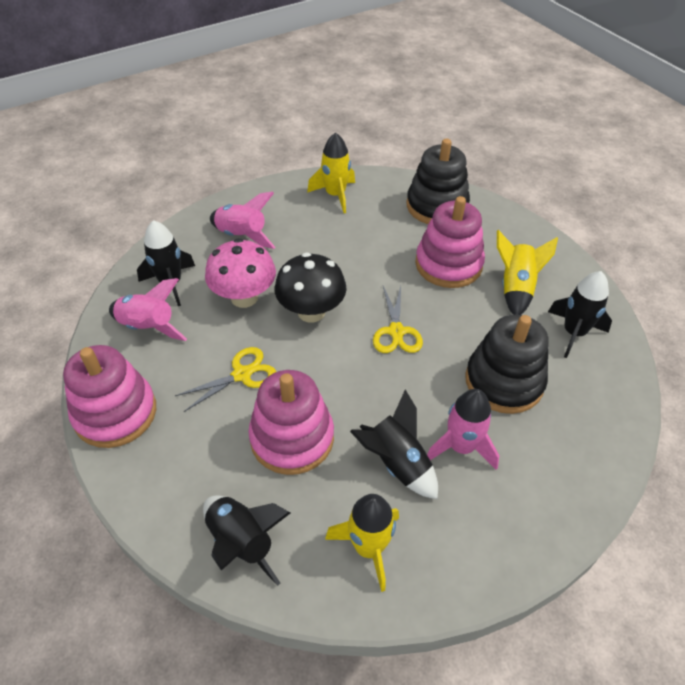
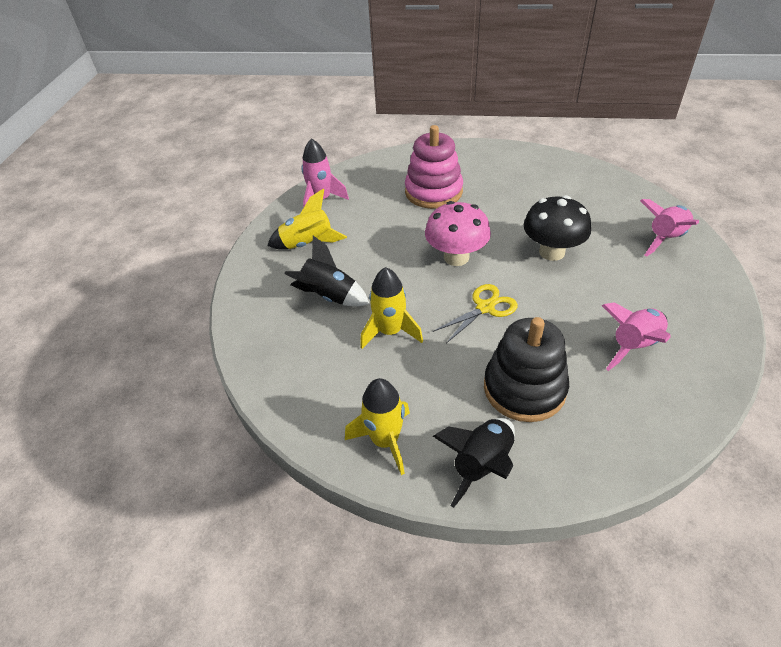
black rocket: [137,220,195,306] [203,496,290,586] [350,389,438,499] [548,271,612,358] = 4 -> [284,236,369,307] [433,418,515,508] = 2
black stacking toy: [407,139,470,224] [465,315,549,414] = 2 -> [484,317,569,422] = 1
pink stacking toy: [63,345,156,448] [248,370,334,475] [415,196,485,288] = 3 -> [405,125,463,209] = 1
yellow scissors: [175,347,276,412] [373,286,423,353] = 2 -> [433,284,518,343] = 1

